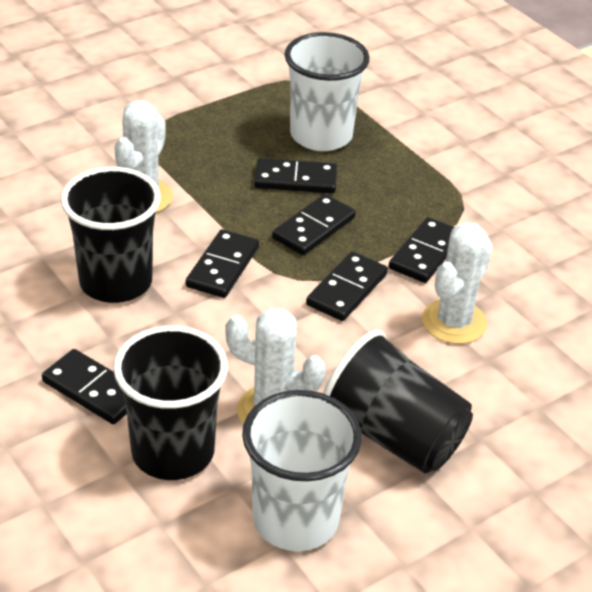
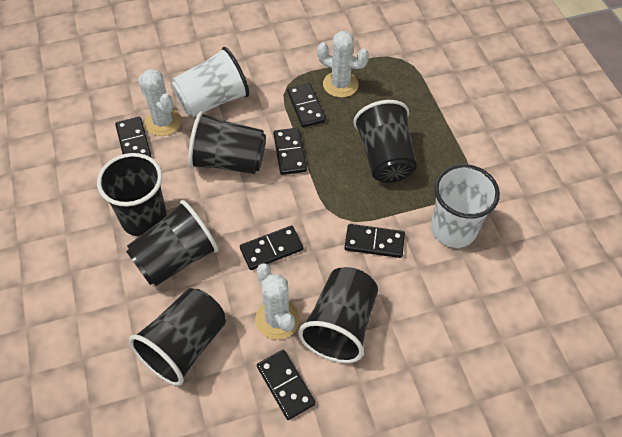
black cup: [61,167,161,303] [113,326,228,480] [323,330,473,473] = 3 -> [97,153,167,236] [126,200,219,286] [129,288,226,386] [188,111,266,174] [298,267,378,363] [353,100,417,183] = 6

